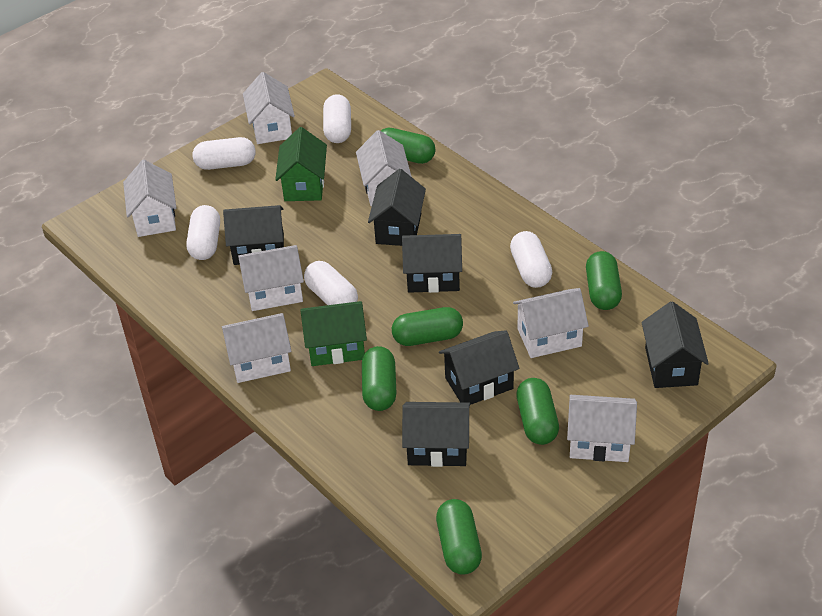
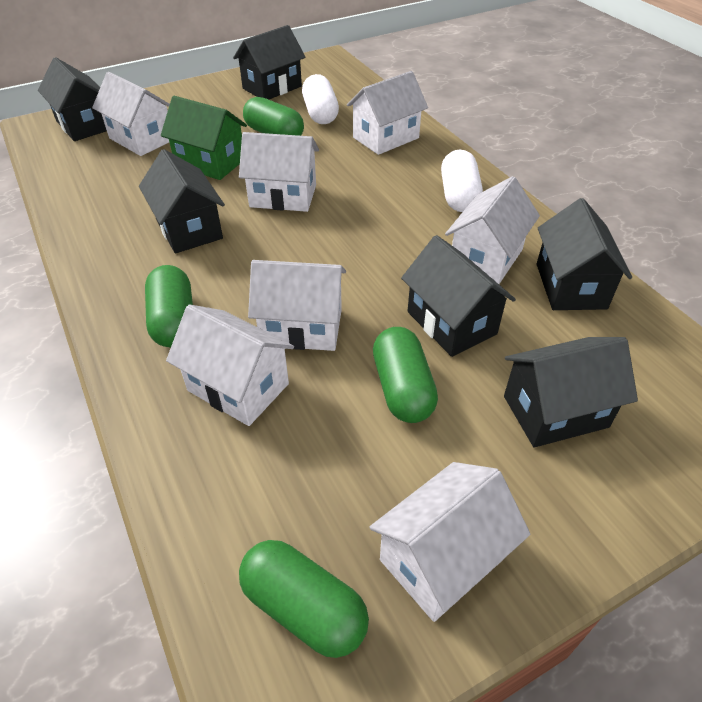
green capsule: [362,346,396,411] [381,128,435,164] [392,307,463,346] [436,499,482,575] [516,378,559,445] [586,251,622,310] = 6 -> [145,265,193,347] [239,540,369,658] [243,97,304,136] [373,327,438,423] = 4
green house: [275,127,327,201] [300,301,367,366] = 2 -> [161,96,247,180] = 1
white capsule: [186,205,220,260] [193,137,256,170] [304,261,358,305] [323,94,351,143] [510,231,552,288] = 5 -> [302,74,339,124] [441,150,483,212] = 2

